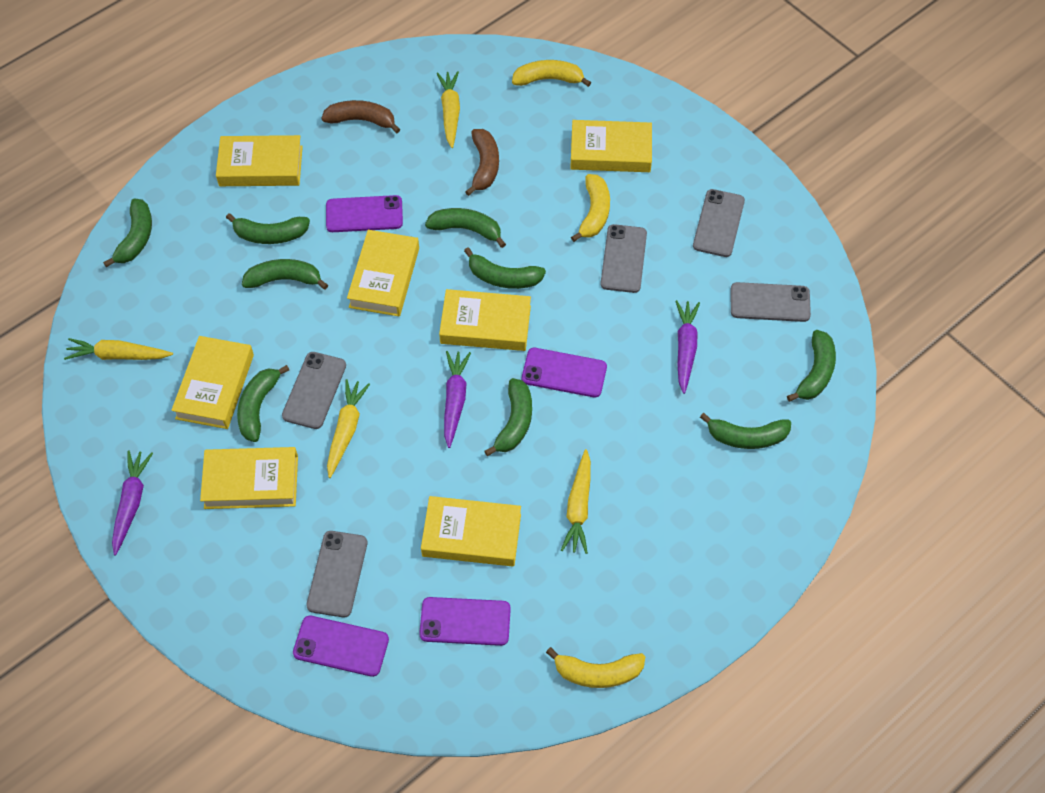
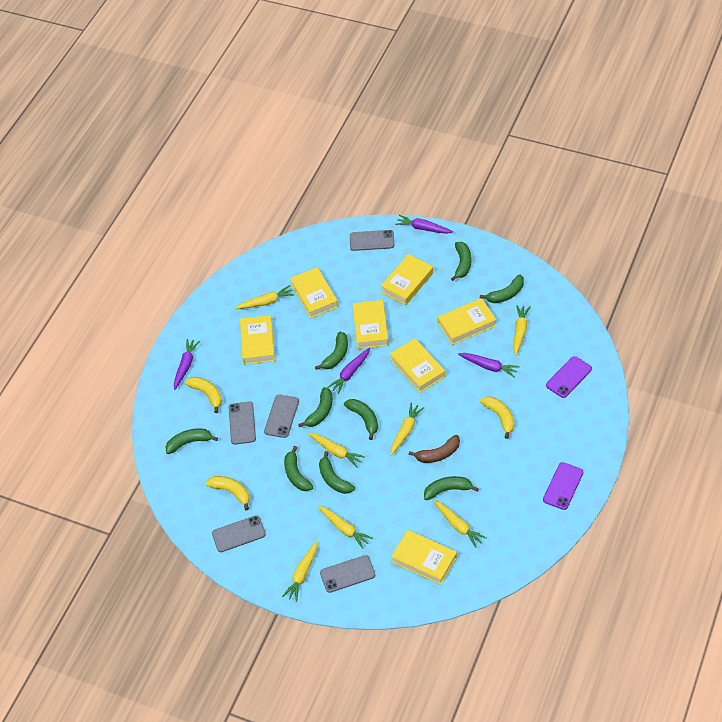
brown banana: [321,100,400,133] [465,129,499,196] = 2 -> [409,435,460,463] = 1
purple carrot: [112,450,153,555] [444,351,471,448] [676,300,700,394] = 3 -> [174,339,200,390] [327,347,370,394] [395,215,453,234] [458,353,520,378] = 4
purple phone: [293,616,389,677] [326,195,403,232] [419,597,511,646] [522,348,607,398] = 4 -> [543,462,583,510] [546,356,592,398] = 2
yellow carrot: [64,338,173,360] [327,379,370,478] [437,71,460,148] [561,449,591,554] = 4 -> [235,285,294,309] [282,541,317,602] [308,433,365,468] [318,506,373,549] [390,403,424,456] [433,500,487,548] [514,305,531,356] = 7

